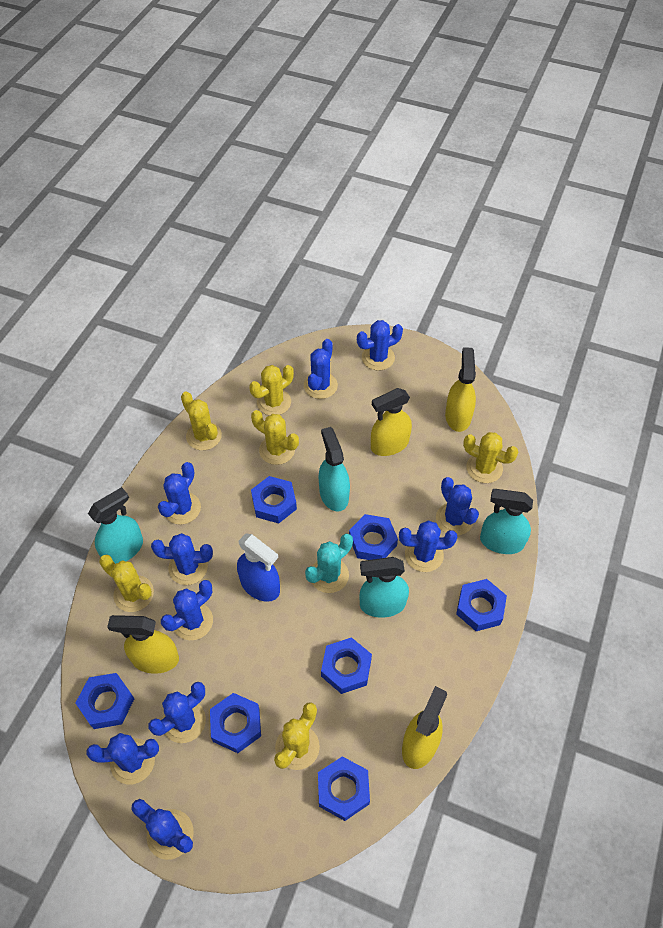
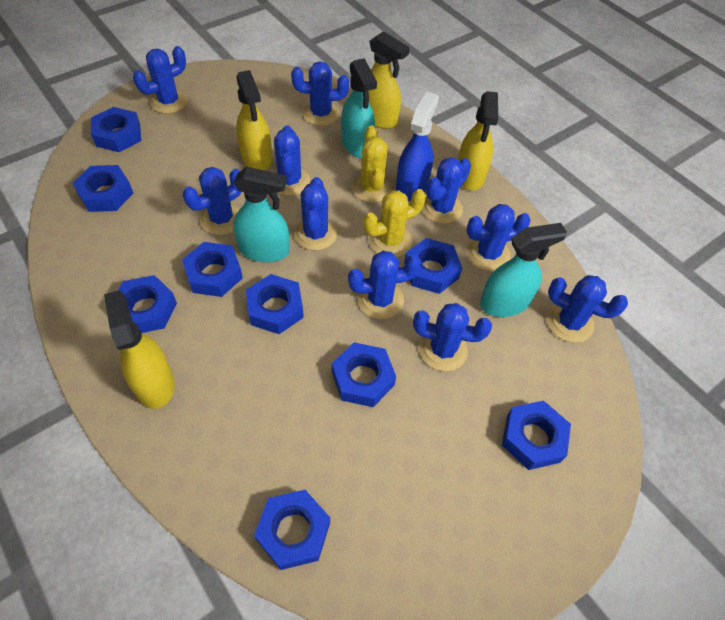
blue nut: [76,673,135,729] [210,693,261,753] [251,476,297,523] [318,756,370,821] [321,637,372,694] [349,514,398,560] [456,579,507,631] = 7 -> [73,165,133,212] [91,107,141,152] [118,275,177,333] [182,242,243,297] [246,274,304,334] [254,490,330,570] [332,342,396,407] [404,238,462,294] [502,401,571,470] = 9
turquoise cactus: [305,534,353,593] = 1 -> none = 0
turquoise spray bottle: [88,487,143,564] [318,427,350,512] [359,557,409,618] [480,489,533,554] = 4 -> [233,167,290,262] [341,58,377,158] [480,223,567,317] = 3
yellow cactus: [99,555,154,612] [181,391,222,450] [249,365,294,416] [251,410,299,465] [274,702,320,770] [463,432,518,483] = 6 -> [352,126,392,203] [363,189,426,257] = 2

